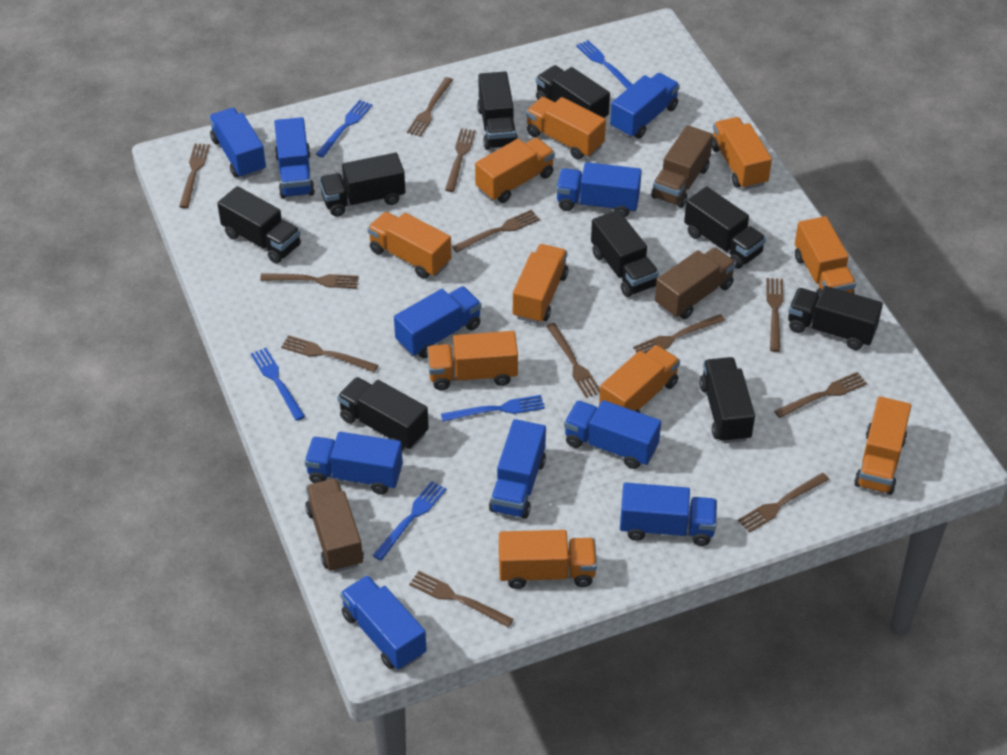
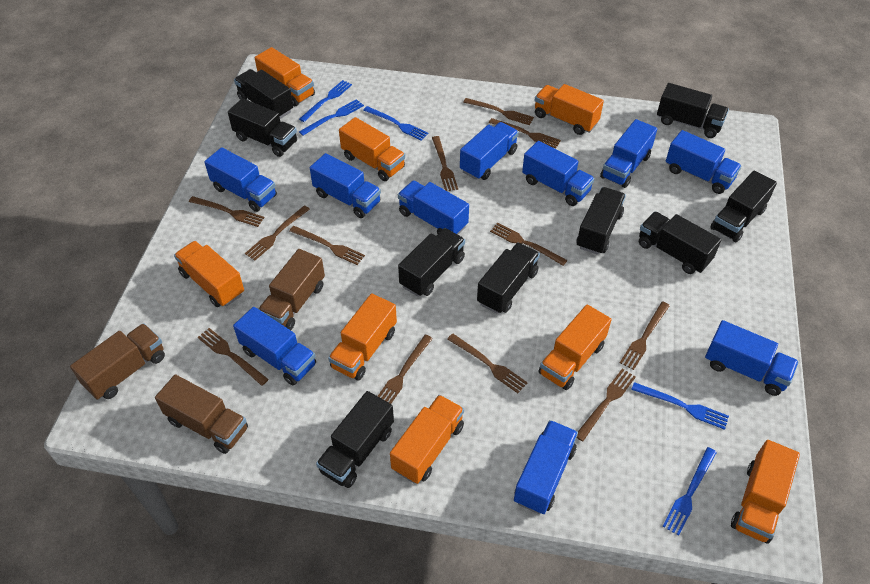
orange truck: [367,212,452,279] [427,331,518,390] [475,138,555,203] [499,530,597,589] [513,244,568,324] [526,97,606,160] [599,345,680,413] [712,117,772,190] [795,216,856,296] [854,396,911,495] = 10 -> [174,241,244,307] [255,47,315,107] [328,293,397,380] [339,117,405,181] [390,395,464,484] [534,84,604,135] [539,304,612,390] [731,440,800,544] = 8

